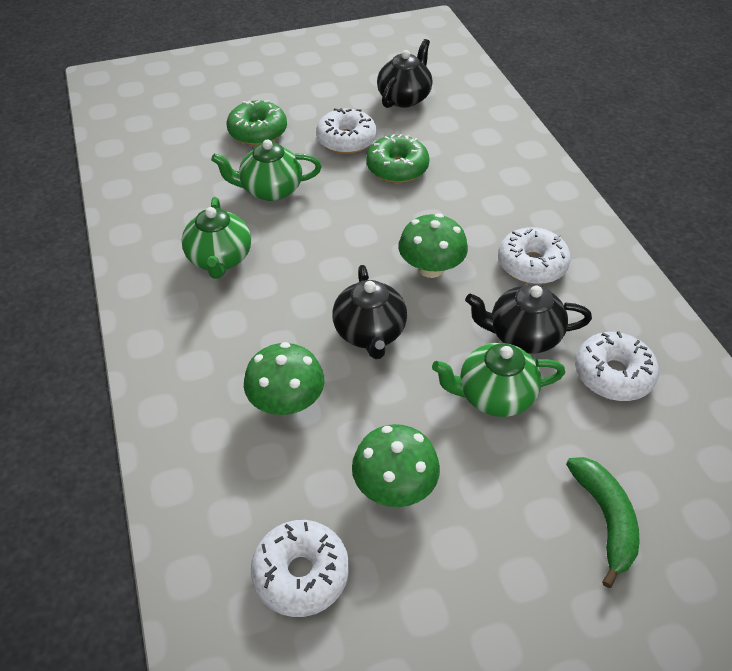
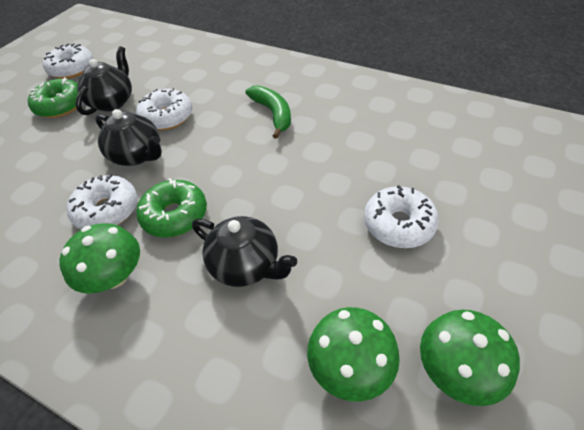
green teapot: [181,197,251,279] [211,140,322,201] [432,343,565,417] = 3 -> none = 0

